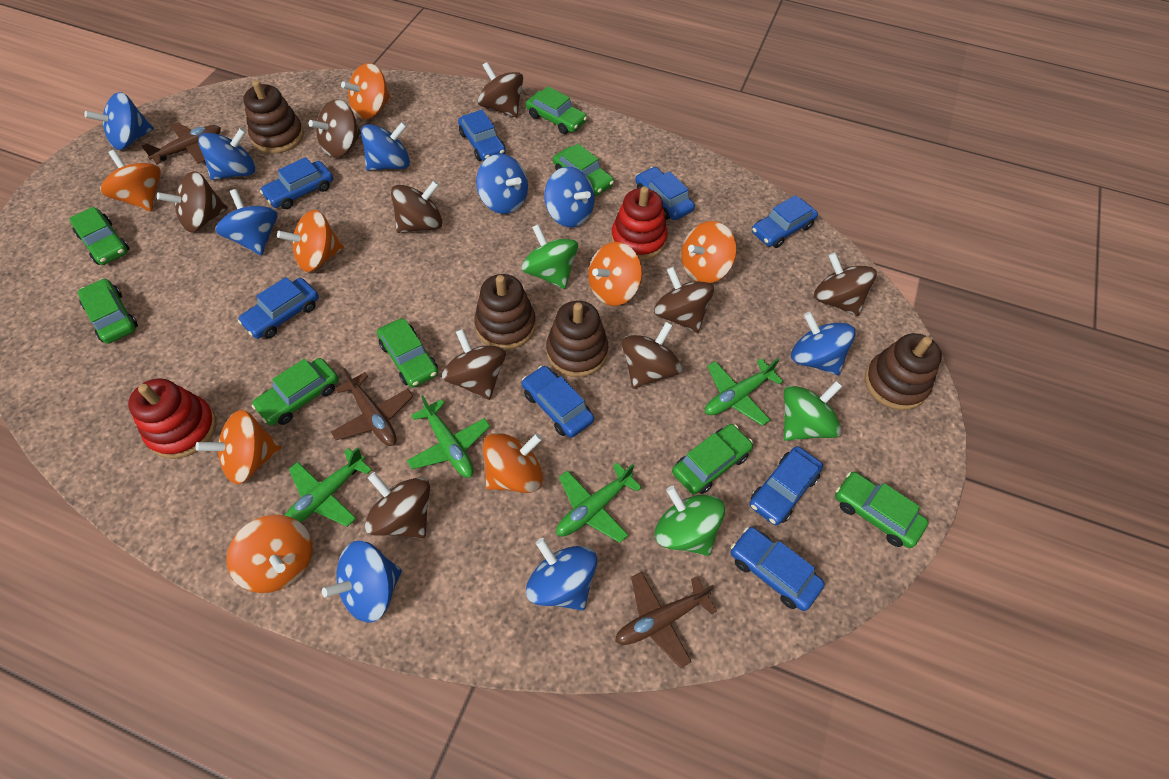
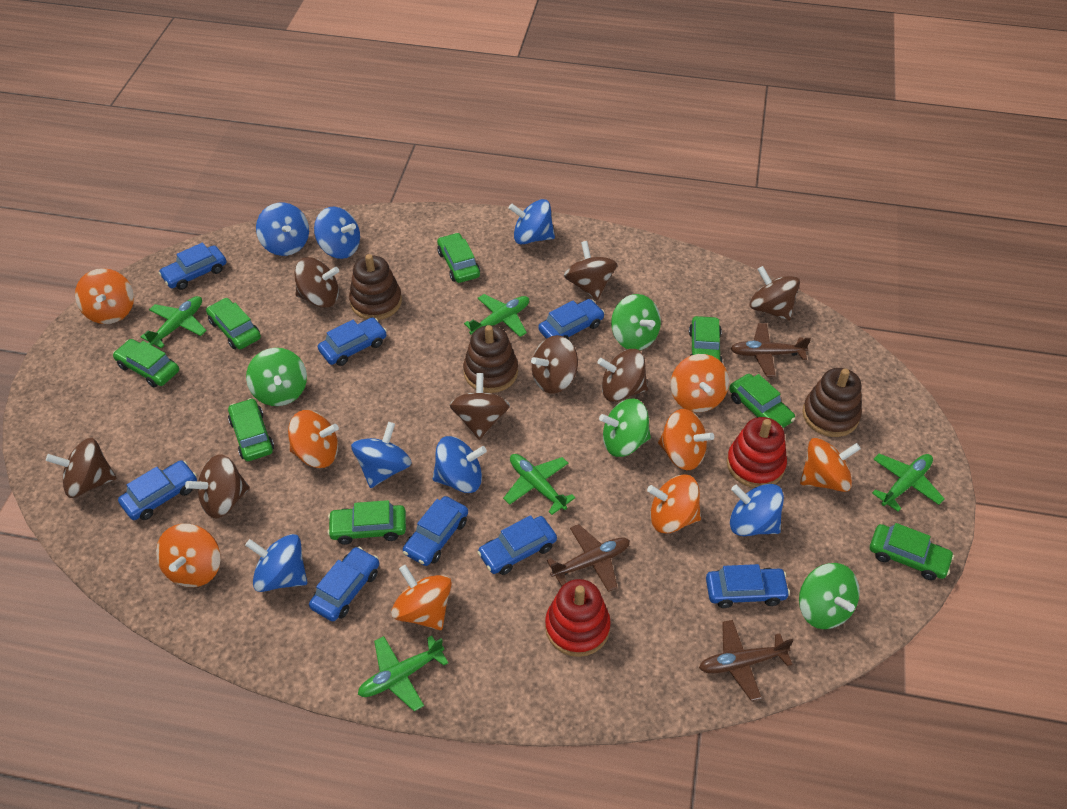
blue spinning top: [84,92,154,150] [198,128,255,180] [215,189,278,256] [322,541,402,623] [361,122,410,171] [476,154,528,214] [526,538,597,610] [544,167,595,227] [791,312,855,375] = 9 -> [245,534,307,592] [256,203,309,256] [314,207,360,259] [351,422,412,488] [433,436,487,493] [509,199,555,245] [730,484,784,536] = 7
brown spinning top: [157,171,228,232] [309,99,361,158] [365,472,430,538] [391,181,442,233] [442,329,506,400] [478,62,523,117] [622,322,682,389] [654,267,714,333] [814,252,877,316] = 9 -> [46,438,117,498] [185,454,250,518] [294,257,339,308] [450,373,510,440] [531,335,578,394] [564,241,617,300] [597,349,648,402] [749,266,800,320] = 8
brown stacking toy: [243,80,304,153] [474,274,536,350] [546,301,608,377] [865,333,942,410] = 4 -> [349,254,402,320] [463,325,518,393] [802,368,862,437] = 3
green plane: [284,447,372,527] [407,395,490,478] [556,463,642,543] [705,358,783,426] = 4 -> [141,296,207,348] [358,635,449,711] [464,294,529,337] [503,454,576,515] [872,454,945,512] = 5
green spinning top: [522,224,578,289] [655,486,725,556] [784,381,842,441] = 3 -> [246,348,307,406] [599,398,651,457] [611,294,661,350] [799,563,860,629] = 4

